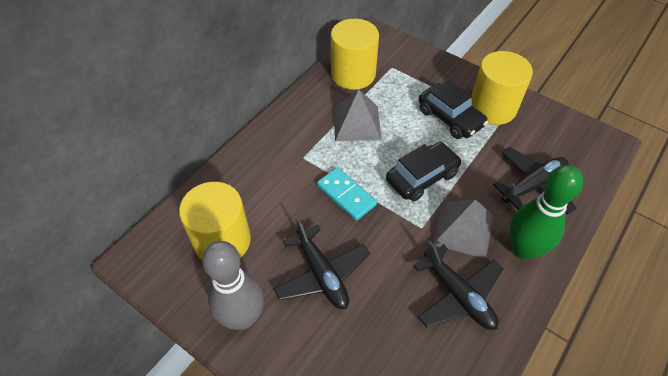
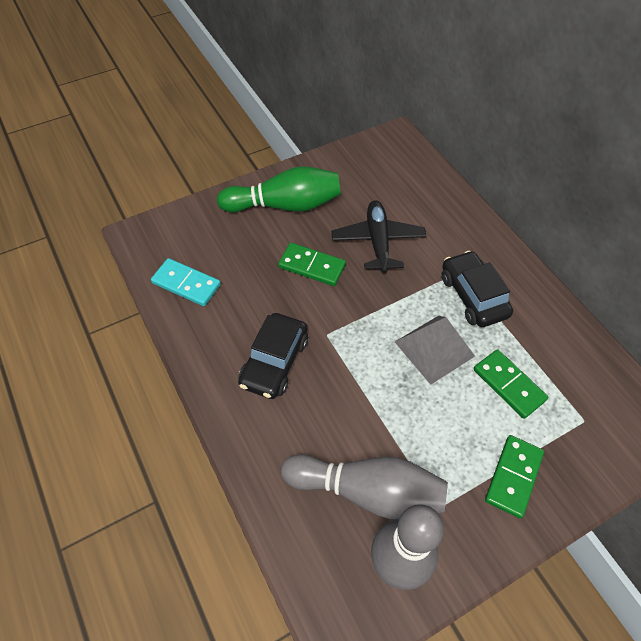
black plane: [274,218,370,309] [413,241,504,330] [493,147,577,214] = 3 -> [331,200,427,273] = 1
green domino: none = 0 -> [278,243,346,286] [474,349,548,419] [485,435,544,518] = 3
grey bowling pin: [202,241,264,330] = 1 -> [281,454,448,519] [371,504,444,590] = 2
grey pyramid: [334,89,381,141] [433,199,493,259] = 2 -> [395,316,475,385] = 1
yellow cylinder: [179,182,251,260] [331,19,379,90] [471,51,533,125] = 3 -> none = 0

